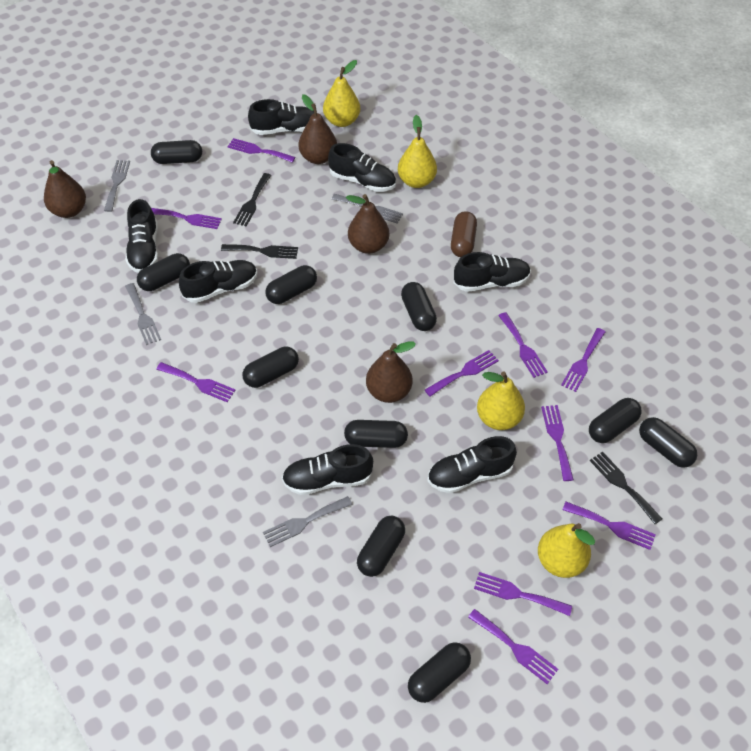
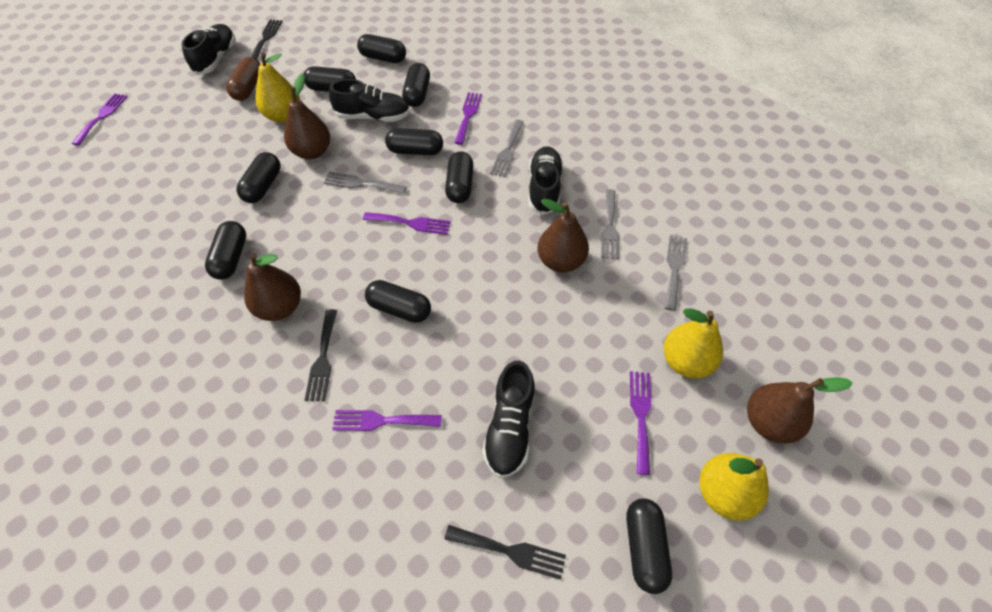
black capsule: [137,253,190,291] [151,140,202,164] [242,347,299,388] [265,265,317,304] [344,420,408,448] [357,516,405,577] [401,282,437,331] [408,642,471,703] [589,398,642,443] [639,417,697,468] = 10 -> [205,221,246,280] [237,152,281,203] [303,66,356,92] [357,34,406,63] [365,280,431,323] [385,128,443,155] [402,63,430,107] [445,151,473,203] [626,498,672,594] = 9
black shoe: [126,199,158,273] [179,260,257,303] [248,99,314,135] [282,444,373,495] [328,143,396,192] [428,436,517,493] [453,252,531,292] = 7 -> [181,24,236,75] [329,79,410,122] [482,361,535,478] [529,146,563,215] = 4
purple fork: [151,208,222,229] [156,362,235,402] [227,138,295,163] [425,350,499,396] [468,609,558,684] [474,572,572,616] [498,312,548,378] [541,405,574,481] [561,328,605,392] [562,502,656,550] = 10 -> [72,93,128,146] [332,410,442,431] [363,212,451,235] [454,92,482,145] [630,371,652,475] = 5
yellow pear: [323,60,360,127] [398,115,437,188] [477,371,525,430] [538,523,595,578] = 4 -> [255,52,300,122] [664,308,723,378] [700,453,769,521] = 3

